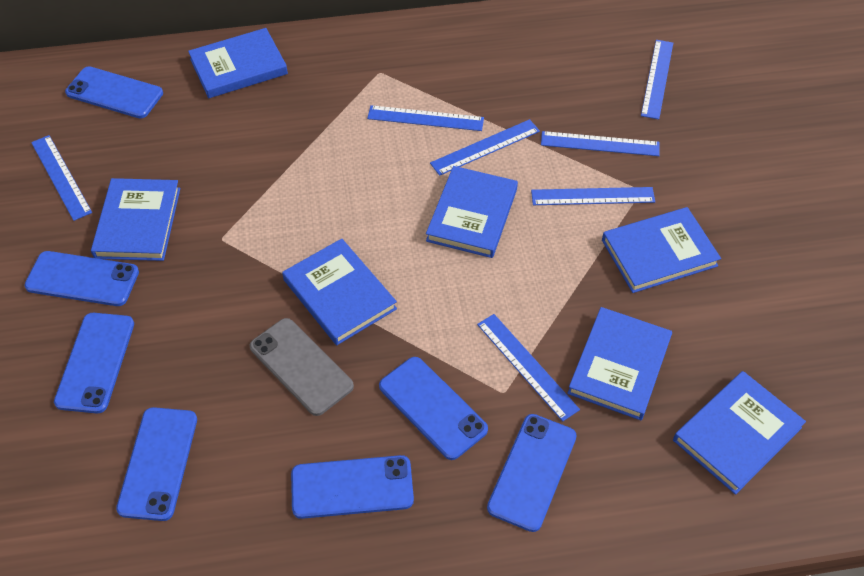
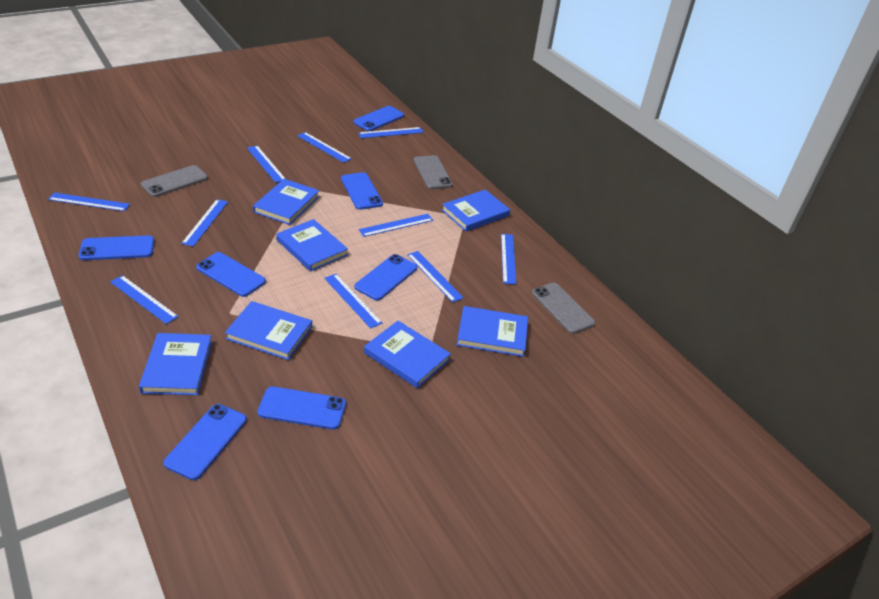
blue ruler: [31,135,92,221] [367,105,484,131] [430,119,540,176] [477,314,580,422] [531,187,655,205] [541,131,660,156] [641,40,673,119] = 7 -> [48,193,130,211] [110,275,179,324] [181,199,228,247] [247,146,286,183] [297,132,352,163] [324,274,383,329] [358,127,424,138] [359,214,433,237] [407,251,464,303] [501,234,516,285] = 10
grey phone: [250,318,354,416] = 1 -> [141,165,208,197] [413,155,453,189] [532,282,595,334] = 3

